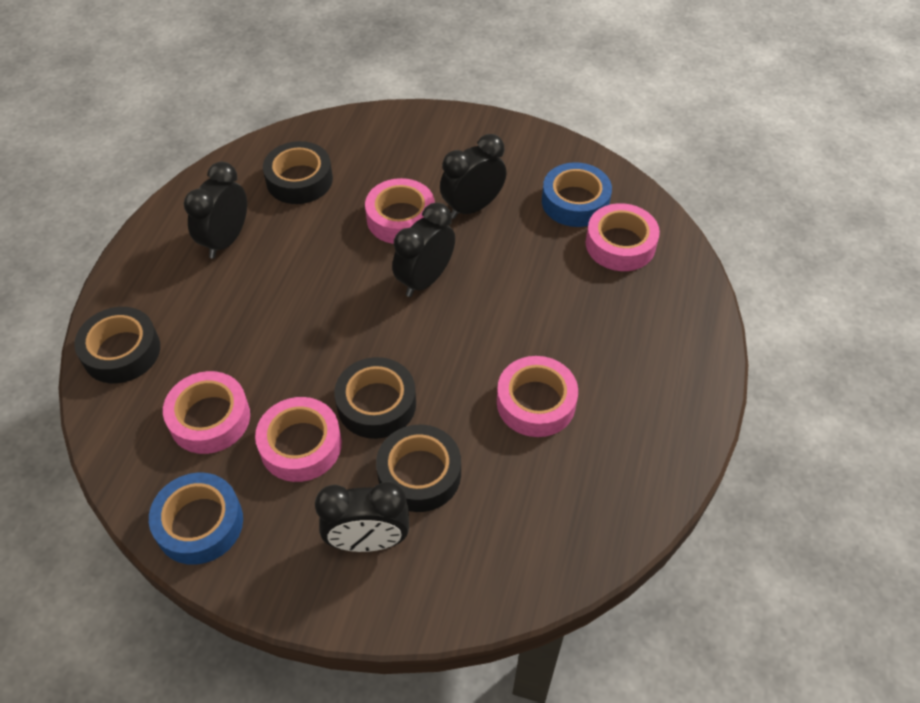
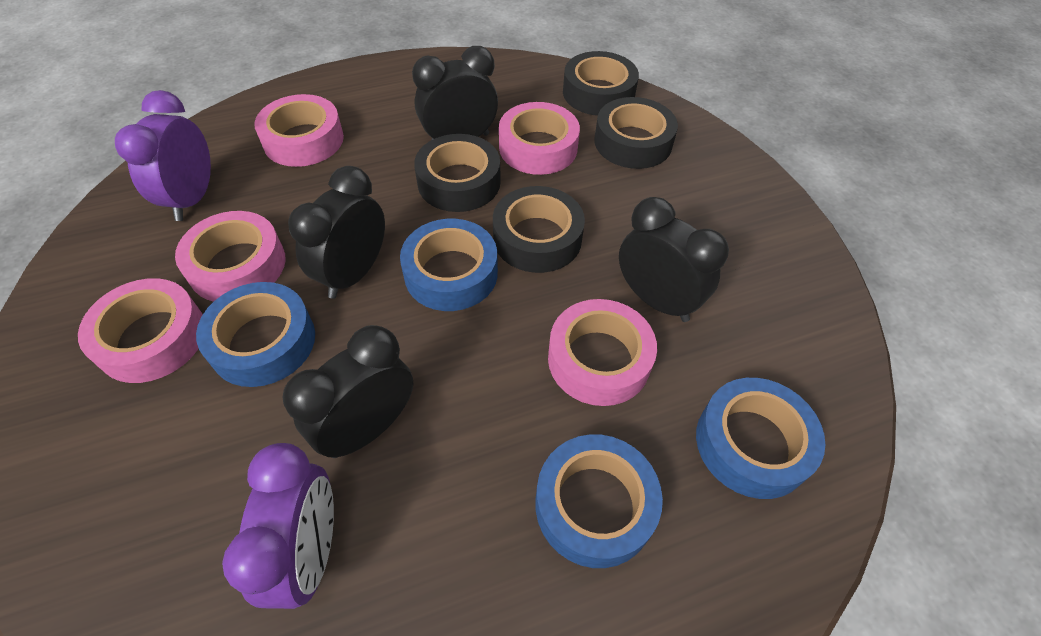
blue tape: [149,473,243,565] [542,162,612,227] = 2 -> [196,282,315,387] [400,219,498,311] [536,434,663,568] [696,378,825,499] = 4
purple clock: none = 0 -> [115,90,211,221] [222,443,334,609] = 2

